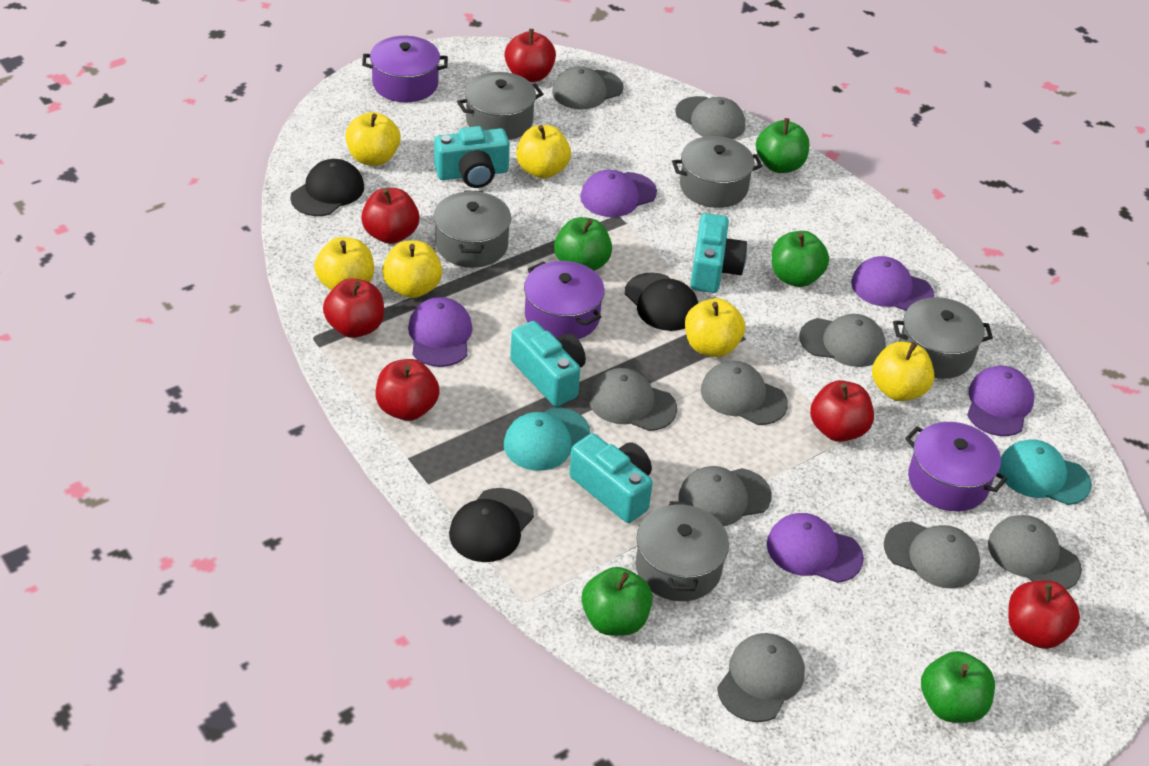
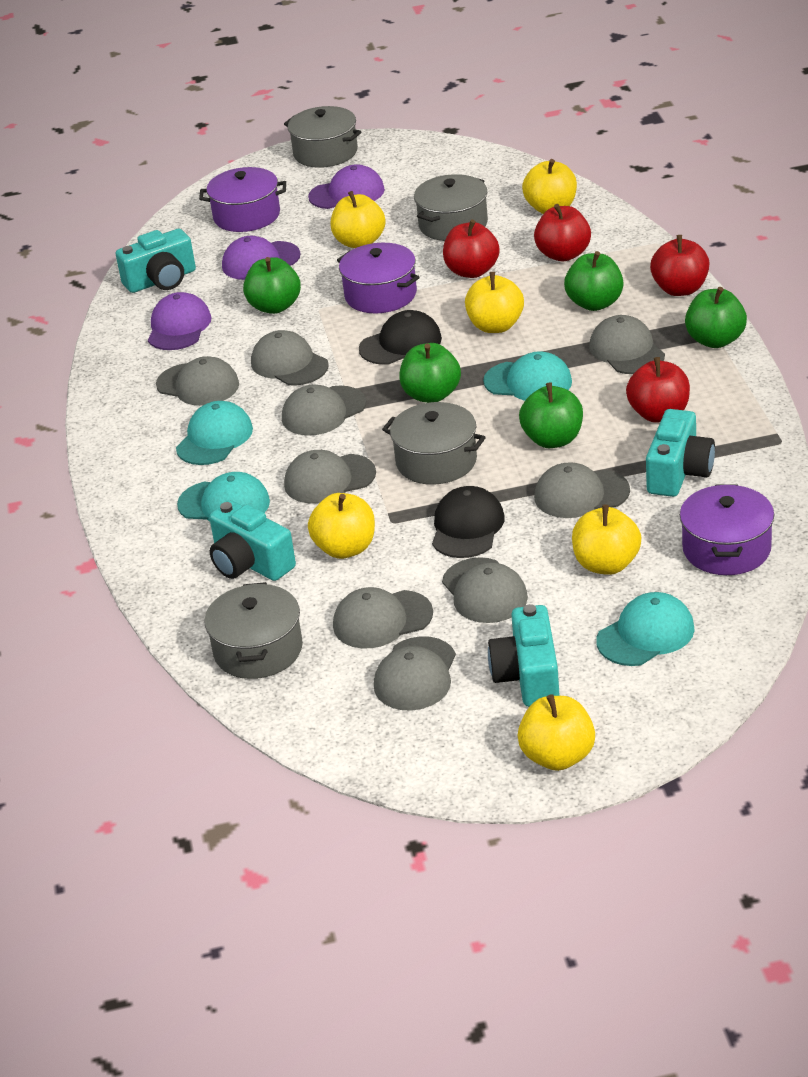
black cap: [290,159,364,216] [449,488,534,562] [625,272,698,331] = 3 -> [359,310,442,365] [432,486,505,558] = 2
grey pot: [434,190,511,268] [457,72,543,140] [635,501,729,601] [672,136,762,208] [893,297,993,379] = 5 -> [204,582,303,679] [284,106,362,168] [382,402,486,485] [414,174,488,241] = 4
purple cap: [408,297,472,367] [580,170,657,217] [767,513,864,583] [851,256,934,311] [967,366,1034,436] = 5 -> [148,292,211,350] [222,236,301,280] [308,164,385,209] = 3
red apple: [323,279,384,338] [361,188,420,244] [376,359,440,421] [505,29,556,82] [810,380,874,442] [1008,580,1080,649] = 6 -> [443,220,500,278] [534,204,591,261] [626,357,690,423] [650,235,710,296] = 4
turquoise cap: [504,407,590,471] [999,439,1092,505] = 2 -> [176,401,253,465] [177,472,270,522] [483,351,572,401] [596,592,695,666] = 4

